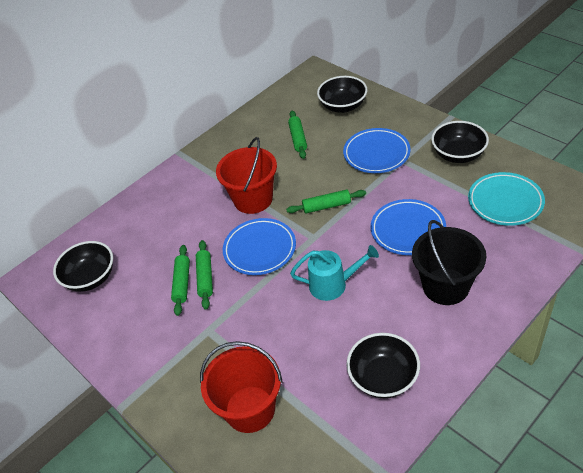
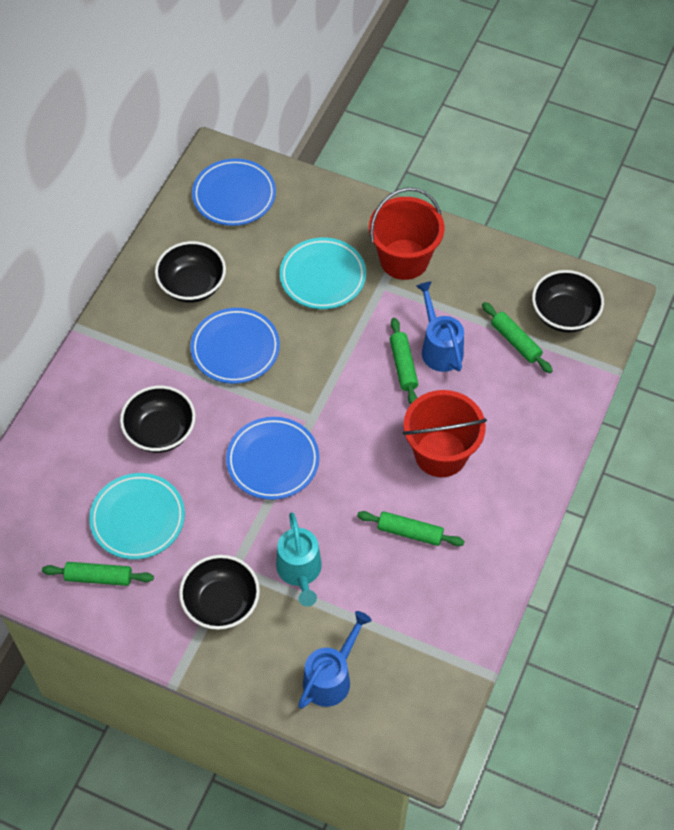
black bucket: [412,220,486,305] = 1 -> none = 0
blue watering can: none = 0 -> [298,611,372,709] [416,281,464,372] = 2
turquoise plate: [468,172,545,226] = 1 -> [89,473,185,559] [280,237,366,309] = 2

